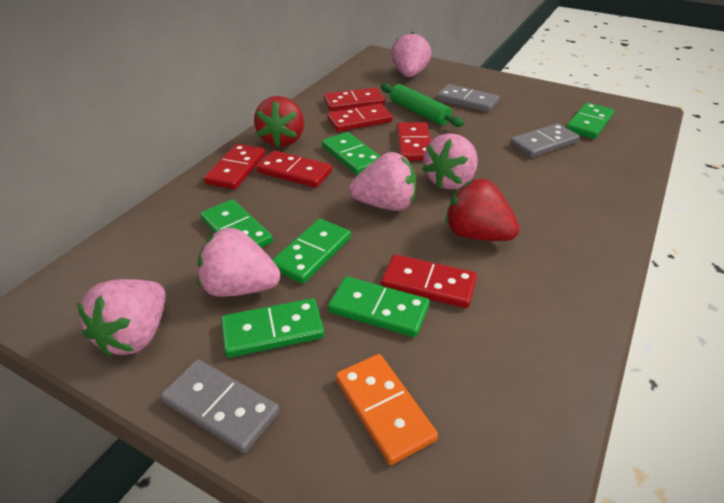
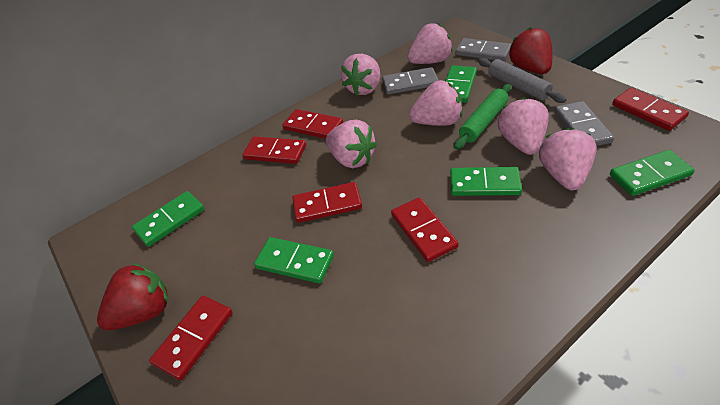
green domino: [200,199,273,248] [221,298,324,358] [272,219,351,284] [322,132,381,175] [328,276,430,337] [566,102,614,139] = 6 -> [132,191,204,247] [254,237,334,284] [446,65,477,103] [450,167,522,196] [610,150,695,196] = 5
grey rolling pin: none = 0 -> [478,58,567,103] = 1
orange domino: [336,354,438,465] = 1 -> none = 0
pink strawberry: [77,279,166,357] [197,228,281,297] [349,152,417,211] [391,32,431,77] [422,133,478,190] = 5 -> [326,120,377,168] [341,54,380,96] [407,23,453,64] [409,80,462,126] [498,97,549,155] [539,128,597,190] = 6

